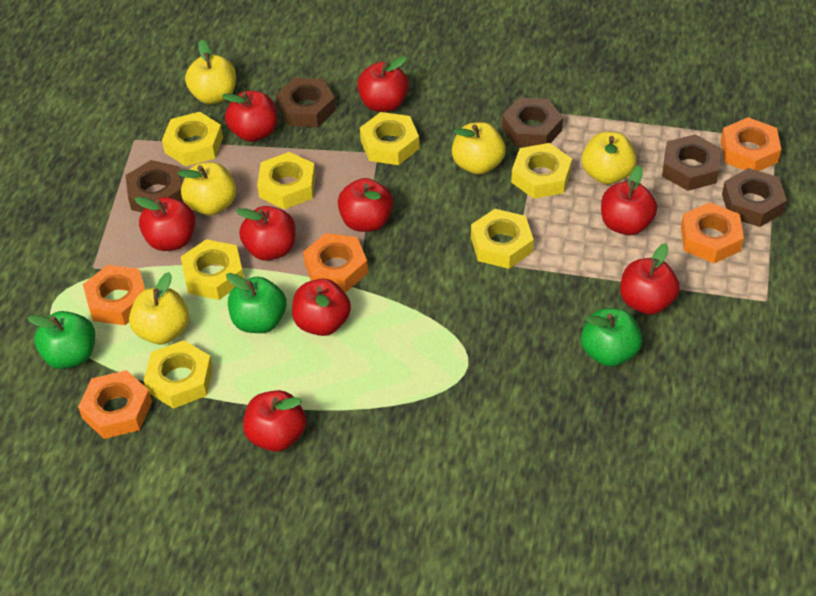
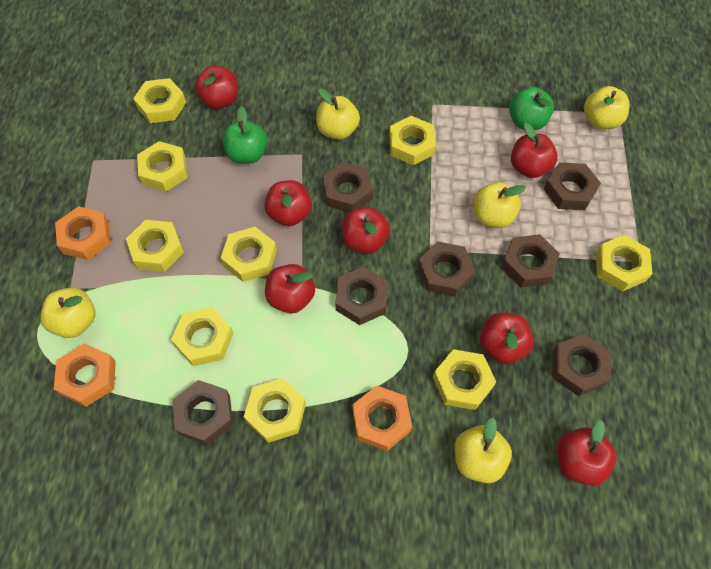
brown nut: [125,160,184,213] [276,78,336,127] [502,98,563,147] [662,134,721,191] [722,168,787,227] = 5 -> [173,380,233,445] [323,162,373,212] [335,266,388,325] [418,241,475,297] [502,234,560,288] [544,162,601,210] [552,334,611,396] = 7
green apple: [27,311,95,369] [226,273,287,333] [581,308,642,367] = 3 -> [222,106,267,164] [509,87,554,130] = 2
orange nut: [78,370,152,439] [83,265,145,325] [303,233,368,292] [681,202,744,263] [721,117,781,171] = 5 -> [54,343,116,407] [55,206,111,260] [352,385,412,451] = 3
red apple: [135,197,195,251] [222,91,277,142] [236,206,296,261] [243,390,306,452] [292,279,351,336] [338,178,393,232] [357,57,409,112] [601,165,657,235] [620,243,680,315] = 9 -> [195,66,238,109] [264,180,312,226] [265,264,315,313] [342,207,390,254] [480,313,534,364] [511,122,558,178] [557,420,616,486] = 7
yellow nut: [144,340,213,409] [162,112,223,166] [181,239,244,300] [257,152,316,209] [360,112,419,165] [471,209,534,269] [511,143,572,199] = 7 -> [126,220,184,272] [133,78,186,123] [137,141,188,192] [171,307,233,366] [221,227,277,282] [244,378,306,443] [389,116,436,165] [433,349,496,410] [596,235,653,292] = 9

